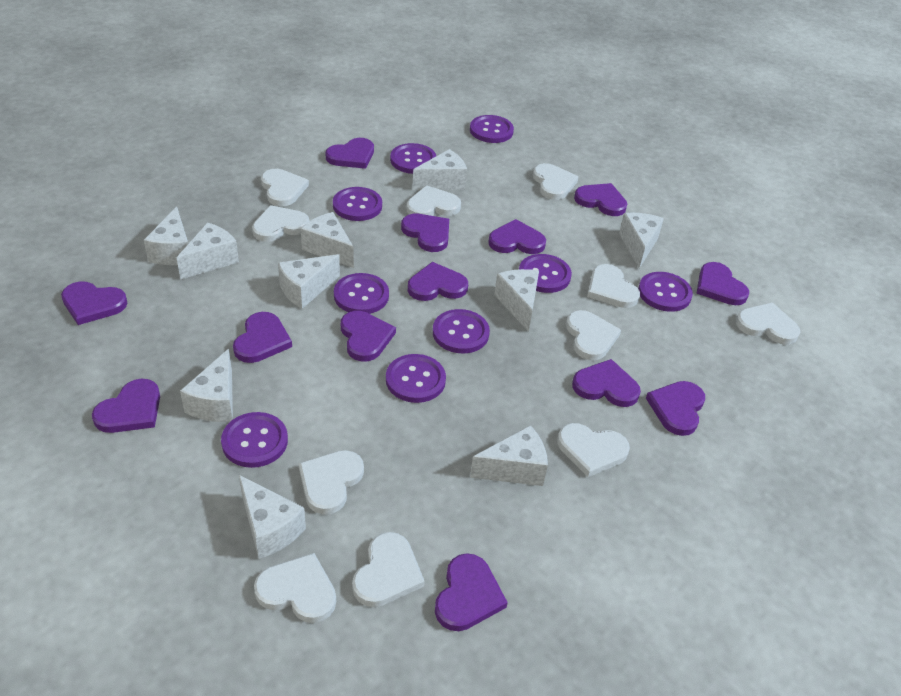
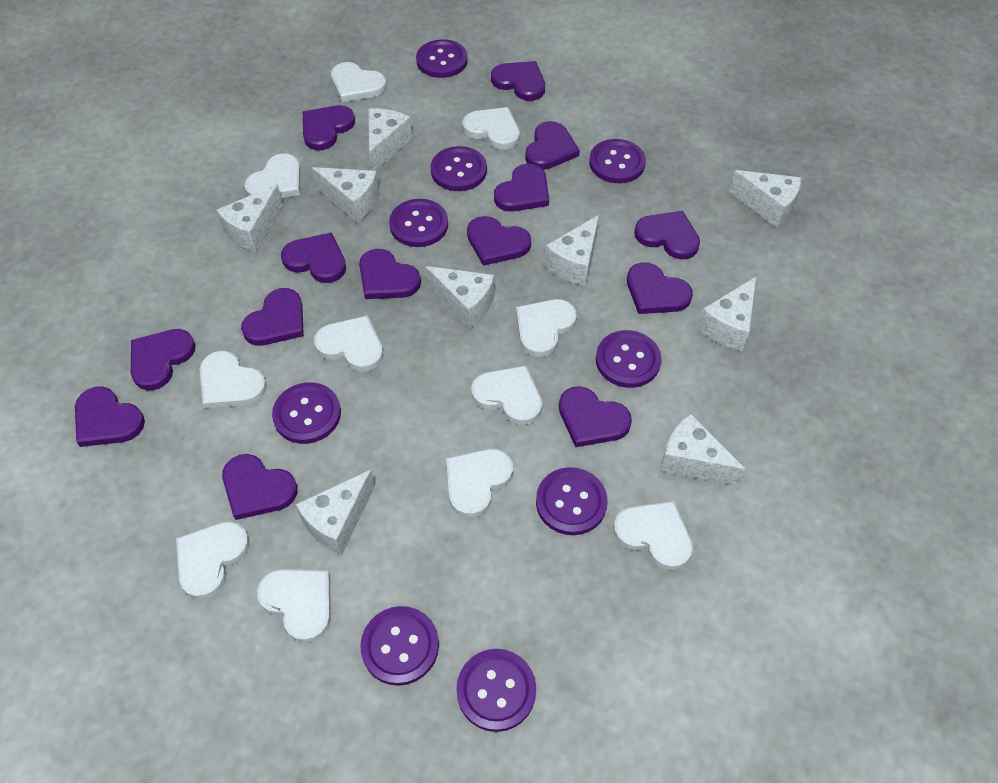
purple heart: [61,281,127,325] [92,379,160,433] [233,312,292,363] [326,138,374,169] [341,311,396,362] [401,214,449,252] [408,262,468,301] [435,553,508,631] [488,219,546,254] [572,359,641,407] [574,183,627,216] [646,381,705,436] [696,262,749,305] = 13 -> [75,386,145,447] [131,329,195,390] [222,454,298,520] [241,288,304,346] [281,232,346,283] [303,105,355,150] [359,249,421,299] [467,216,531,266] [491,61,545,101] [494,163,549,212] [525,121,580,170] [559,386,632,447] [627,262,693,314] [634,211,700,260] = 14
white cheese: [144,207,188,265] [177,222,239,279] [180,349,233,422] [239,475,306,559] [278,254,340,309] [301,212,354,268] [412,149,467,190] [470,425,548,486] [494,269,539,332] [619,213,664,268] = 10 -> [216,184,283,253] [296,470,375,555] [312,167,380,223] [368,108,412,171] [425,266,494,329] [545,215,599,286] [660,413,745,486] [697,277,756,351] [729,170,801,228] = 9

